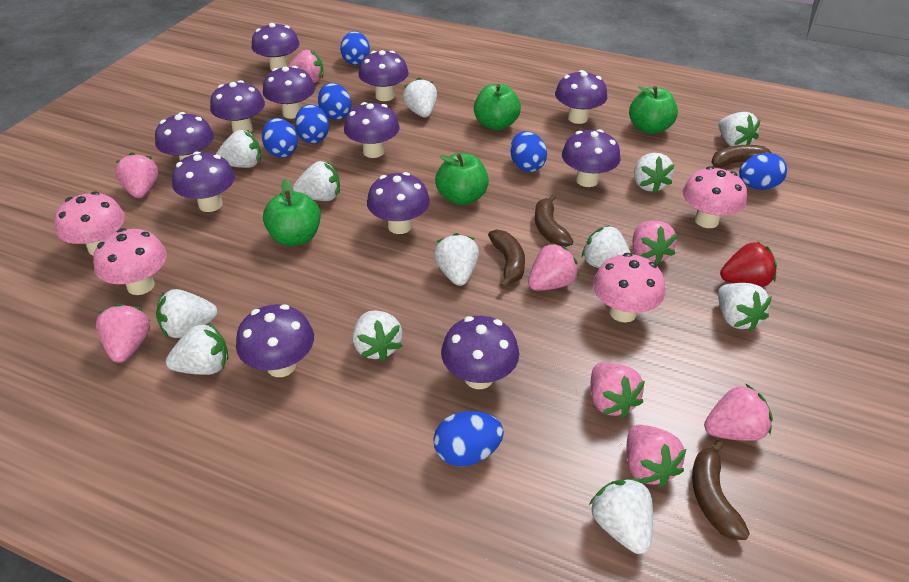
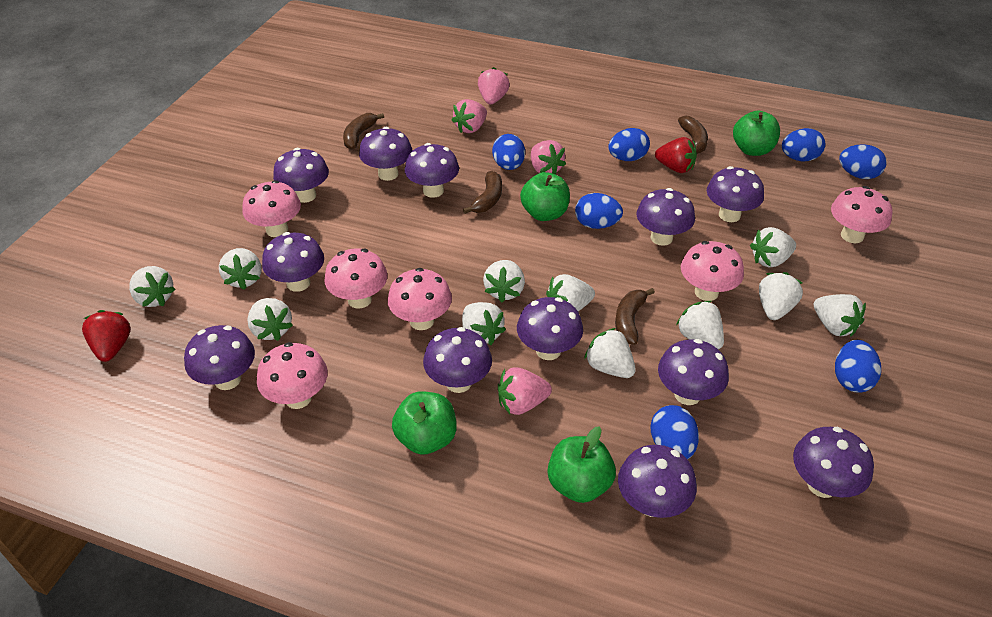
pink mushroom: [54,191,125,256] [93,228,167,295] [593,253,665,322] [683,166,747,228] = 4 -> [242,180,301,237] [257,342,328,409] [324,248,388,309] [388,268,452,330] [681,241,744,301] [831,186,892,243] = 6
pink strawberry: [96,304,150,363] [115,153,158,198] [287,50,323,83] [528,243,579,291] [590,363,645,418] [626,425,686,487] [632,221,678,265] [704,383,773,441] = 8 -> [451,99,487,133] [478,67,510,104] [498,367,552,415] [531,140,566,174] = 4
red strawberry: [720,242,777,287] = 1 -> [82,310,131,362] [655,137,697,173] = 2
white strawberry: [156,289,217,338] [166,323,229,375] [216,130,261,168] [293,161,340,201] [353,310,402,362] [403,78,437,117] [434,233,479,286] [582,225,631,268] [589,479,653,554] [634,153,674,194] [718,283,772,331] [719,112,760,146] = 12 -> [129,266,176,307] [219,248,261,290] [247,298,293,341] [462,302,506,345] [483,260,525,302] [546,274,595,311] [584,328,635,378] [676,301,724,349] [750,227,796,268] [759,272,803,320] [814,294,866,336] = 11

